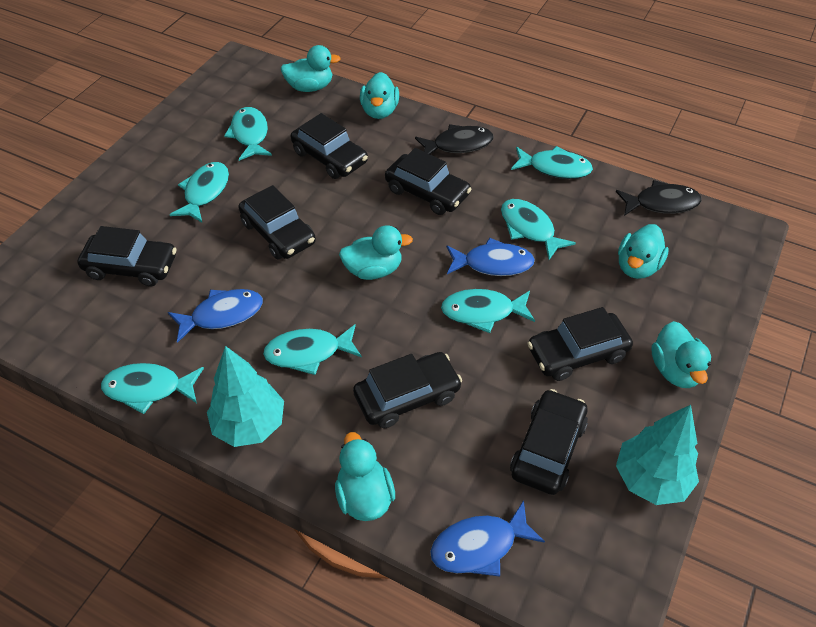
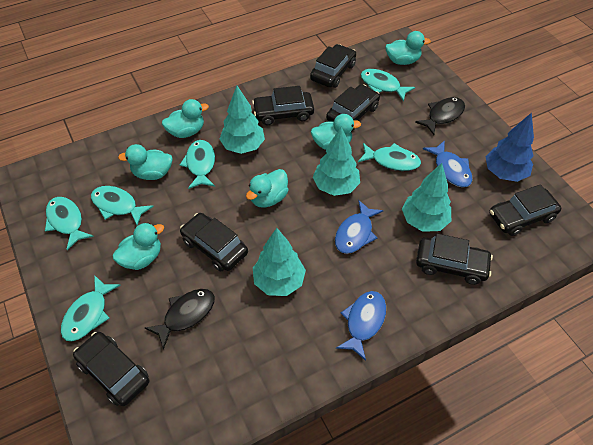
blue tree: none = 0 -> [485,113,534,182] = 1
turquoise fish: [101,363,204,414] [170,162,229,222] [224,107,272,161] [263,324,362,375] [441,289,535,333] [501,199,576,260] [511,146,593,179] = 7 -> [45,197,94,250] [61,275,121,342] [91,186,154,226] [180,140,215,189] [358,143,421,171] [361,69,415,102] = 6
turquoise tree: [207,346,284,447] [616,405,699,505] = 2 -> [219,86,265,154] [253,228,306,296] [313,127,360,196] [402,163,451,232] = 4

